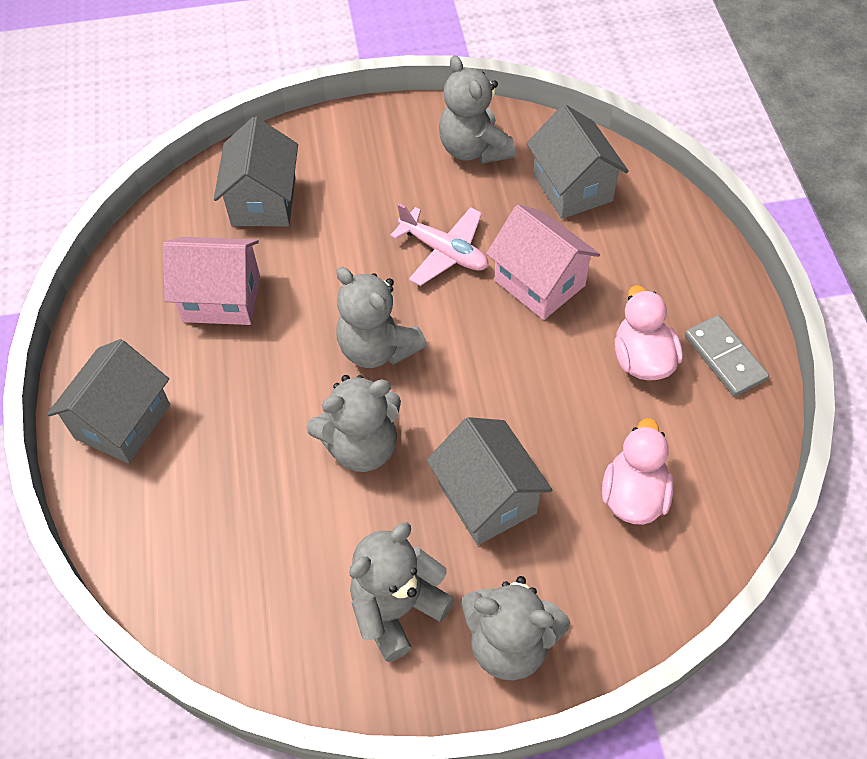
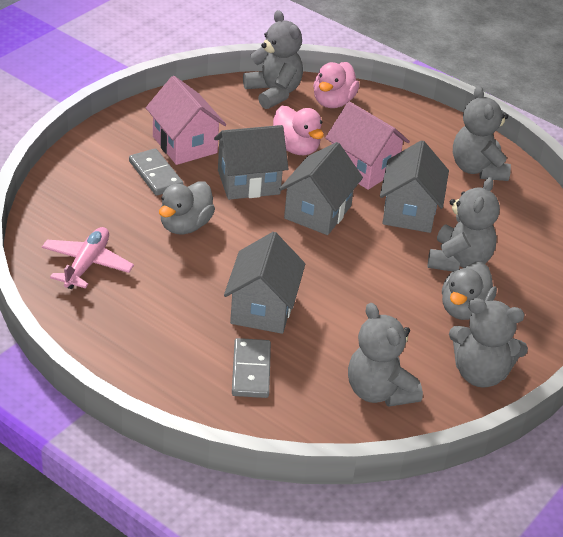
grey domino: [685,315,769,396] = 1 -> [129,148,184,196] [232,338,271,398] = 2
grey duck: none = 0 -> [159,181,215,234] [442,262,497,320] = 2

